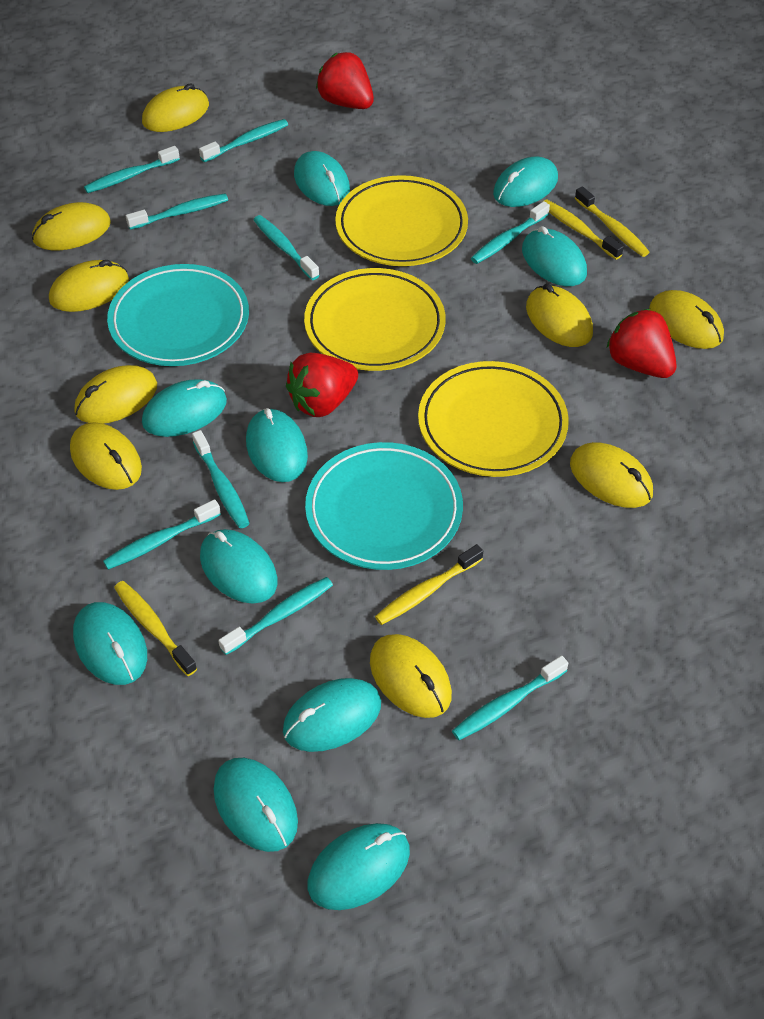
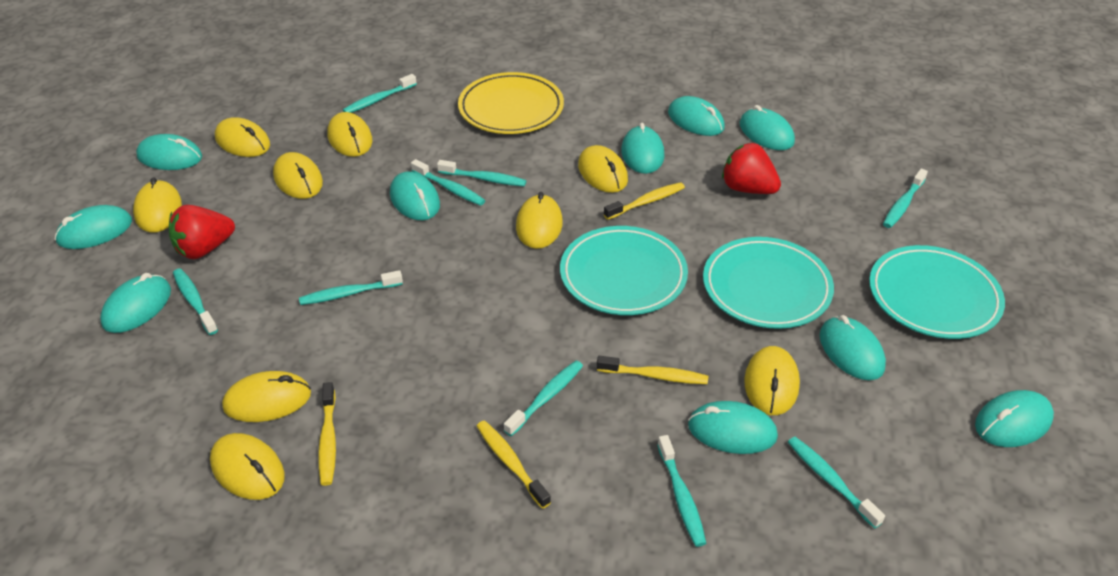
red strawberry: [286,353,358,417] [316,52,374,109] [607,309,677,378] = 3 -> [169,205,235,259] [722,143,781,194] = 2
turquoise plate: [107,264,249,366] [305,442,463,570] = 2 -> [560,226,688,315] [703,237,834,329] [869,245,1005,339] = 3
yellow plate: [304,268,446,371] [335,175,468,266] [418,361,569,477] = 3 -> [458,72,564,134] = 1

